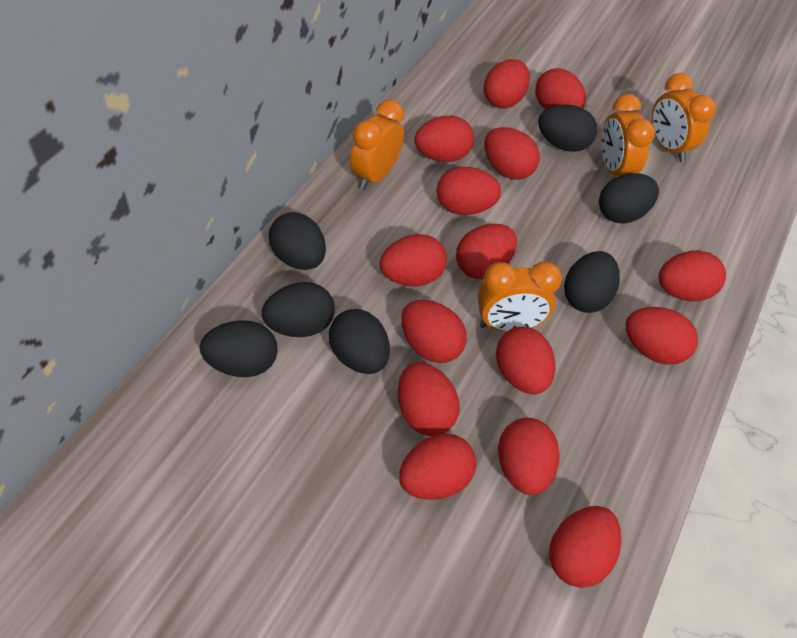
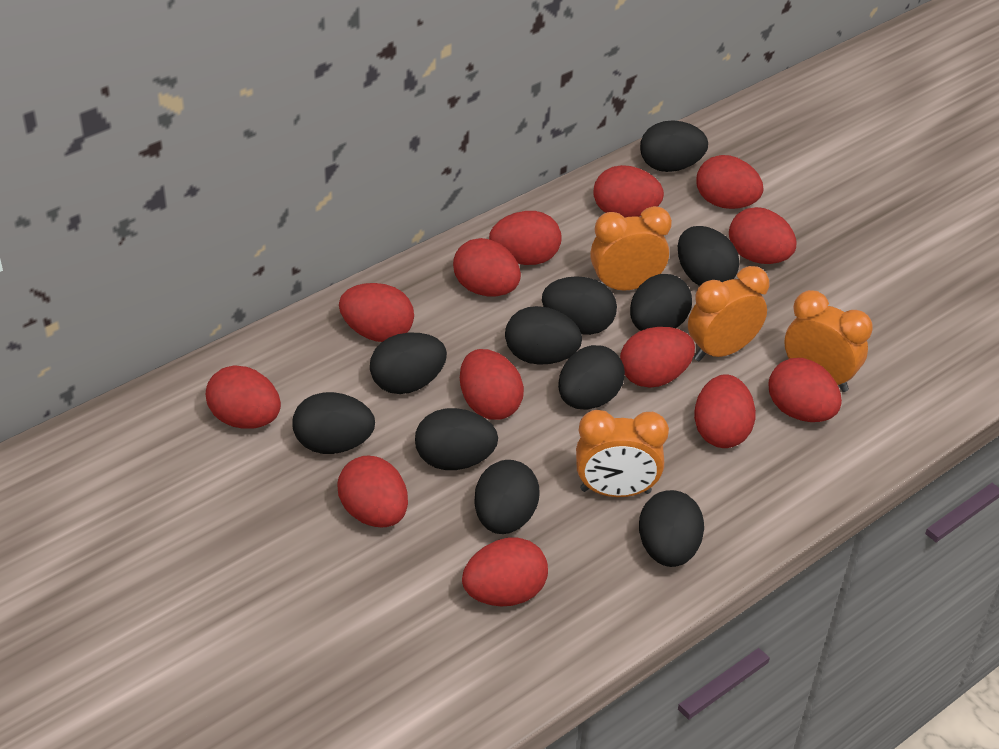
black egg: [200,320,278,377] [262,282,335,337] [269,212,326,270] [329,309,390,374] [538,105,597,152] [564,251,620,313] [599,173,659,224] = 7 -> [292,392,375,454] [370,333,447,394] [415,408,498,470] [474,460,540,534] [505,306,582,365] [542,276,617,335] [558,345,625,410] [630,274,692,331] [639,490,704,567] [640,120,708,172] [678,226,739,286] = 11
red egg: [380,234,447,286] [398,362,460,436] [399,434,476,500] [401,300,467,363] [414,116,474,162] [437,167,501,215] [456,224,517,279] [484,59,530,109] [484,127,540,180] [496,327,555,394] [498,418,560,495] [535,68,586,109] [549,506,621,588] [625,307,698,365] [659,250,726,302] = 15 -> [206,365,281,429] [337,455,408,528] [339,283,414,342] [453,238,521,297] [460,349,524,420] [462,538,548,607] [489,211,562,265] [594,165,664,218] [620,327,695,388] [694,374,756,448] [696,155,763,209] [729,207,797,264] [768,358,842,422] = 13

